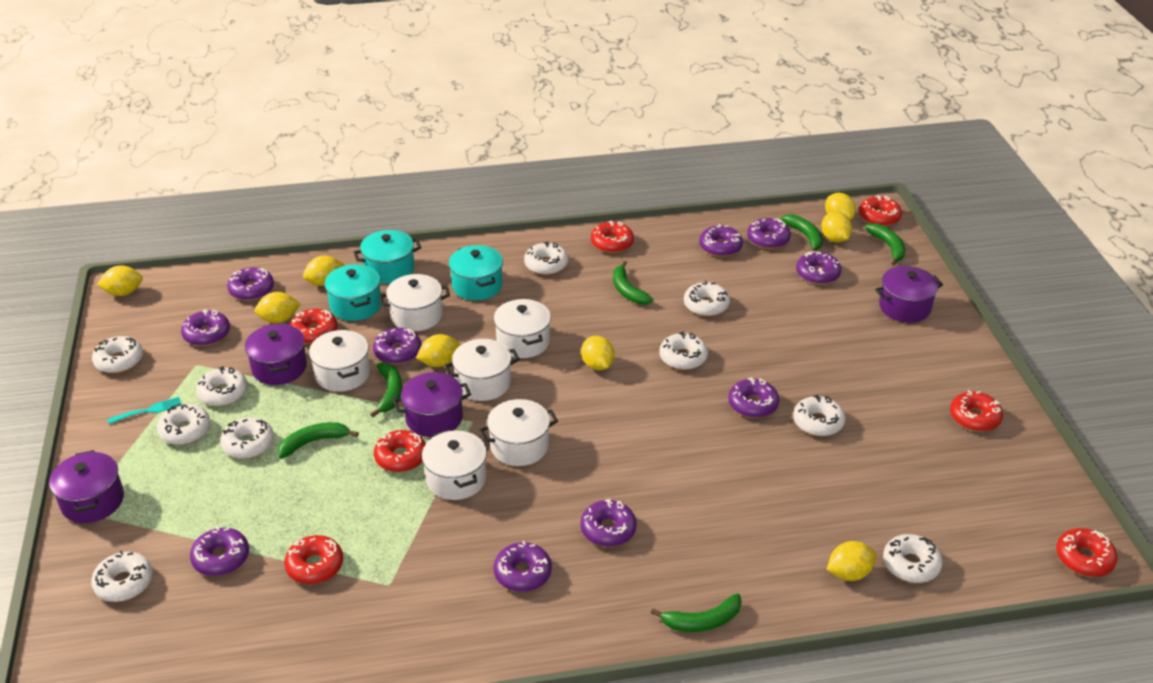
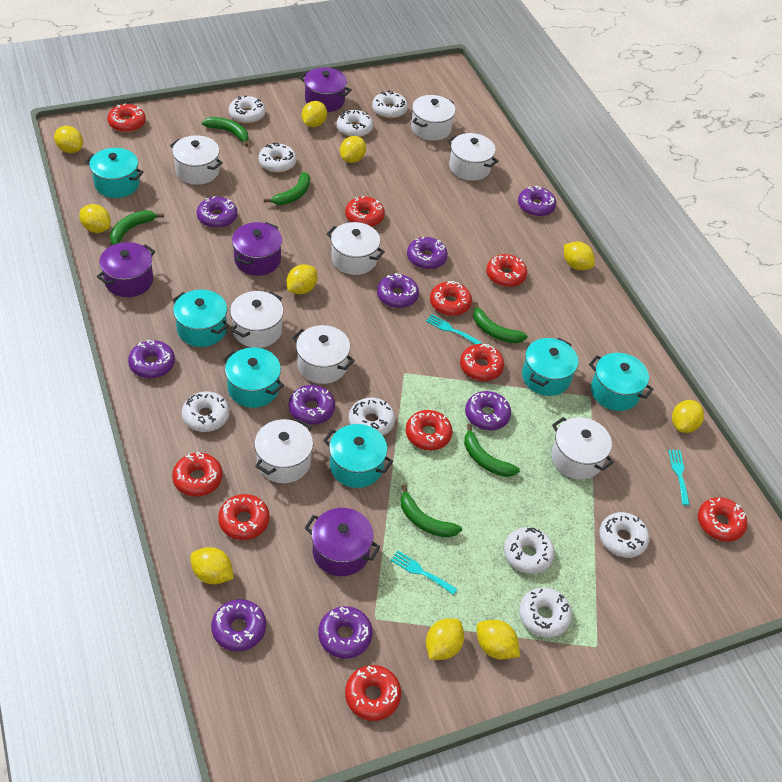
purple donut: [181,309,230,346] [190,527,249,576] [227,267,274,301] [373,328,421,364] [493,541,552,592] [580,498,637,547] [699,224,743,257] [728,377,779,418] [747,218,791,249] [796,251,842,284] = 10 -> [128,339,175,378] [197,196,237,228] [211,599,266,651] [289,385,335,425] [318,606,373,659] [377,273,419,308] [407,236,448,269] [465,391,511,430] [518,186,556,217] = 9
red donut: [284,535,343,584] [290,309,338,344] [374,430,426,472] [591,220,634,253] [859,195,902,226] [950,390,1003,431] [1056,528,1117,577] = 7 -> [107,103,146,132] [172,452,223,496] [218,494,270,540] [345,196,385,227] [345,665,401,721] [406,410,452,450] [430,281,472,316] [460,344,504,381] [486,254,527,287] [698,497,747,542] = 10
turquoise fork: [107,397,181,424] = 1 -> [391,551,457,595] [426,314,482,344] [668,450,690,505] = 3
turquoise pot: [324,264,381,321] [354,230,421,284] [449,245,503,300] = 3 -> [85,148,144,198] [172,290,229,347] [223,347,284,408] [323,424,393,488] [522,338,578,396] [589,353,654,411] = 6
white donut: [91,551,153,602] [92,336,143,373] [157,404,210,445] [196,366,248,406] [220,417,274,459] [524,241,568,275] [659,332,708,370] [684,281,730,316] [793,394,846,436] [883,534,942,583] = 10 -> [182,391,230,432] [229,95,265,124] [258,143,297,173] [337,110,373,137] [349,398,395,436] [372,91,408,119] [504,527,555,574] [519,587,572,638] [599,512,649,558] = 9
white pot: [309,330,370,392] [379,274,450,331] [422,429,487,500] [444,339,520,401] [479,399,558,466] [494,299,551,358] = 6 -> [170,135,223,185] [230,291,284,348] [254,419,313,483] [292,325,355,384] [327,222,385,275] [411,95,455,141] [447,133,498,181] [551,417,614,479] = 8
yellow lemon: [97,265,143,296] [255,292,300,323] [303,255,345,286] [416,334,460,367] [581,336,615,371] [821,212,852,243] [825,193,856,220] [827,541,876,581] = 8 -> [54,126,83,153] [79,204,111,233] [190,547,234,584] [287,264,317,294] [302,101,327,127] [340,136,366,163] [426,618,464,660] [477,620,520,659] [564,241,595,270] [672,400,704,433] = 10

